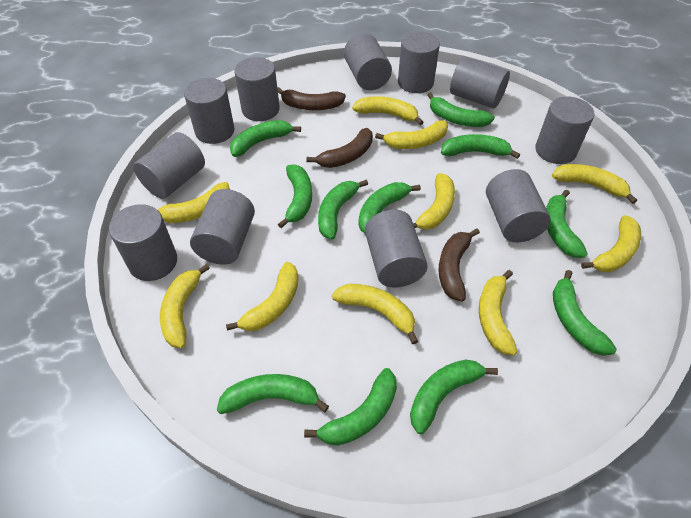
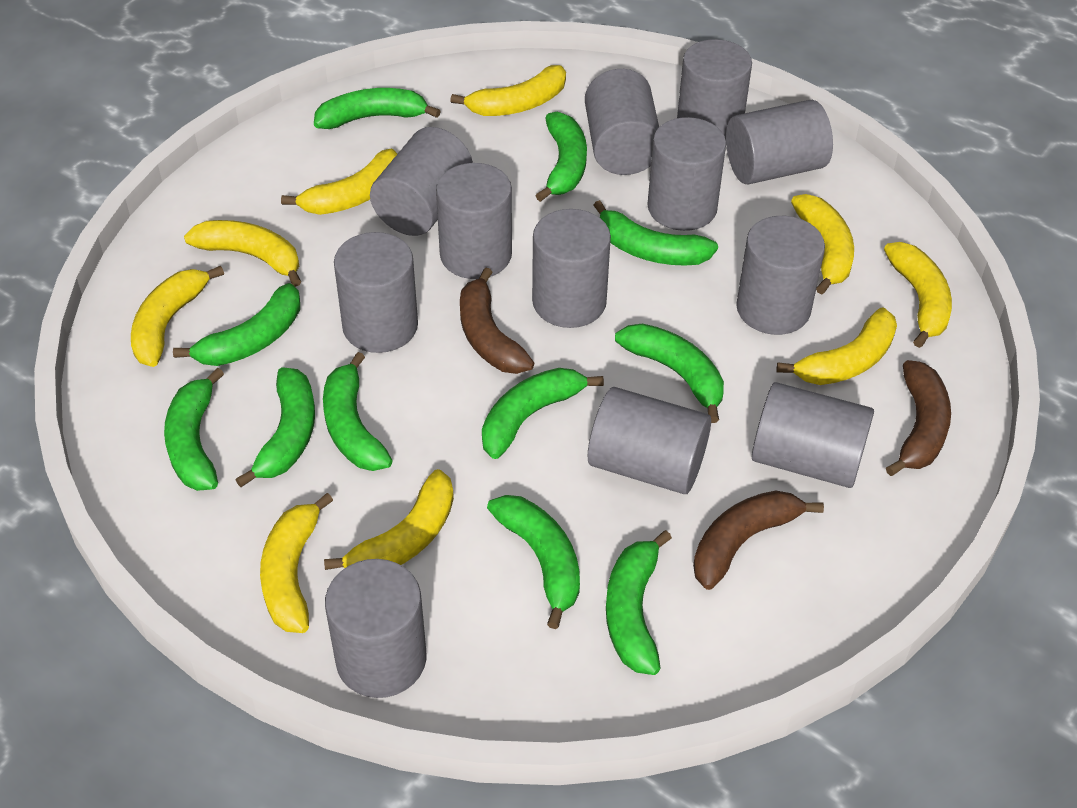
grey cylinder: [109,204,177,281] [133,132,205,199] [184,78,235,144] [190,189,255,265] [234,57,280,121] [344,33,392,90] [365,210,428,288] [398,32,440,93] [450,57,510,109] [486,169,550,242] [535,96,594,164] = 11 -> [325,559,427,698] [334,232,418,353] [370,127,473,236] [436,163,512,279] [532,209,611,328] [585,69,659,175] [588,387,711,494] [647,117,726,231] [677,39,752,139] [726,100,833,184] [736,216,825,335] [752,382,874,488] = 12
yellow banana: [157,182,230,223] [160,264,210,348] [226,262,299,331] [332,284,418,344] [352,96,424,125] [375,120,448,149] [413,173,455,230] [479,270,518,356] [552,164,637,204] [581,215,641,272] = 10 -> [131,266,224,367] [184,220,301,287] [260,493,333,633] [281,149,397,215] [324,469,454,570] [450,65,566,116] [777,308,897,385] [791,194,854,294] [884,242,952,348] = 9

